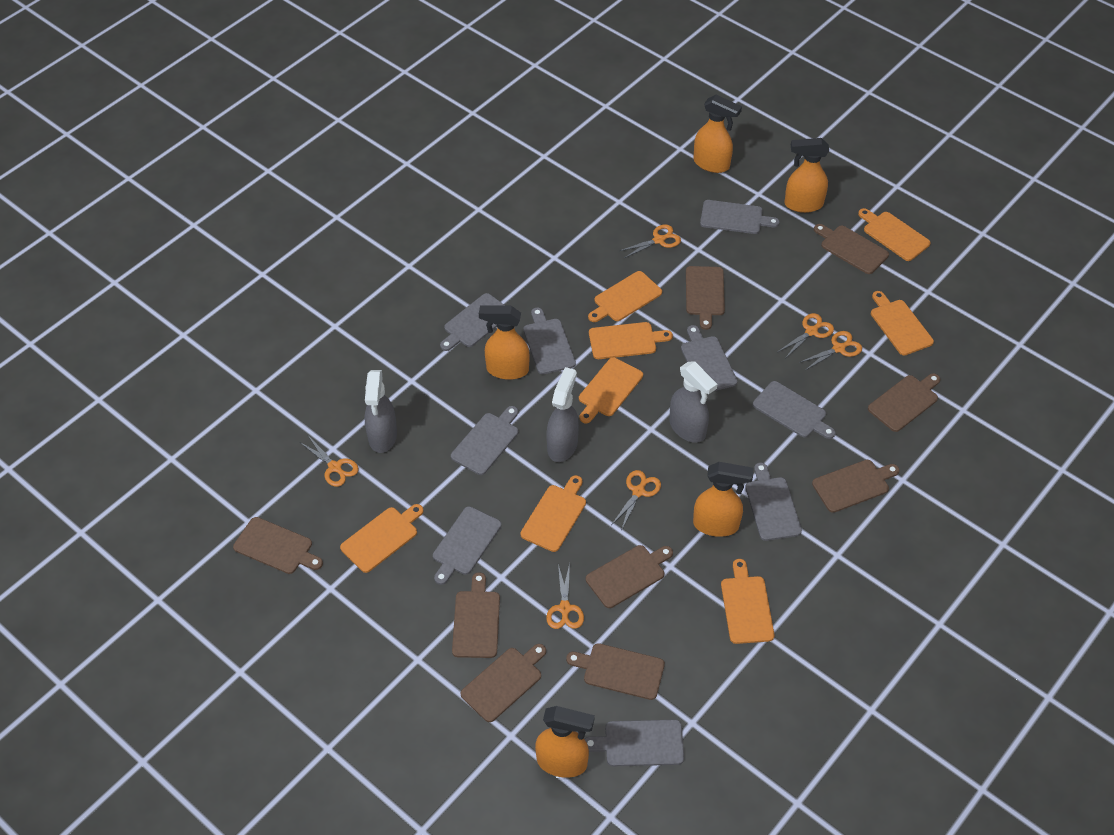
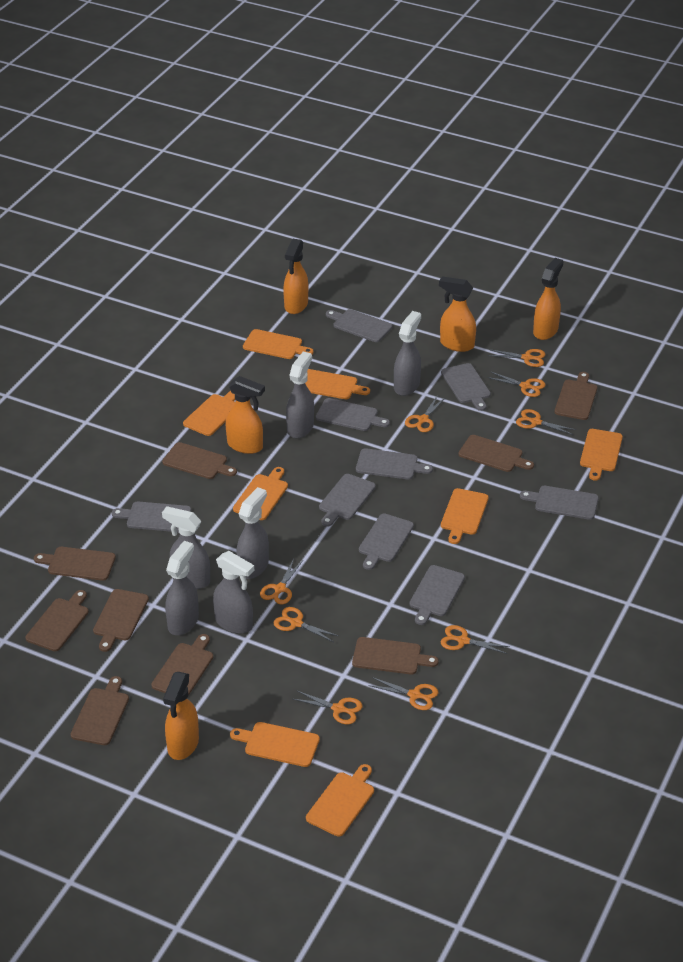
grey spray bottle: [365,370,397,453] [546,367,579,462] [669,362,717,443] = 3 -> [162,506,210,589] [165,541,199,635] [213,551,254,634] [236,487,269,579] [286,352,314,438] [394,311,421,396] = 6
orange scissors: [300,436,358,487] [546,563,584,629] [612,470,661,528] [620,224,681,258] [778,313,834,357] [799,331,862,370] = 6 -> [260,559,303,604] [273,607,339,642] [293,690,363,724] [368,677,438,710] [405,396,446,432] [441,625,510,654] [487,372,546,397] [488,349,546,367] [516,409,576,435] = 9

